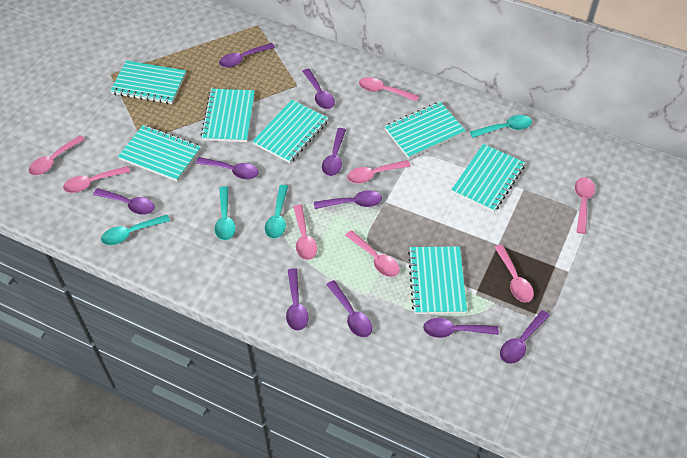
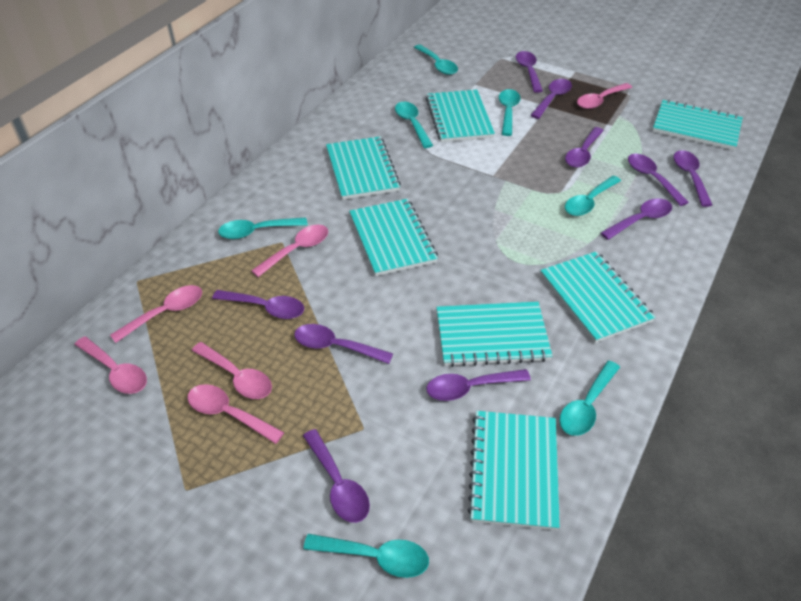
pink spoon: [29,135,85,175] [63,166,130,193] [293,205,317,260] [345,230,400,277] [347,160,411,183] [359,77,419,102] [494,244,534,302] [575,177,595,234] = 8 -> [74,336,147,394] [110,285,202,343] [187,384,284,444] [191,342,272,399] [251,225,328,277] [577,83,632,109] = 6
turquoise spoon: [101,215,170,245] [215,186,236,240] [265,185,288,239] [470,115,532,138] = 4 -> [218,217,308,239] [303,534,429,578] [395,102,433,148] [414,44,458,75] [499,89,521,136] [559,361,620,436] [565,176,621,216] = 7

